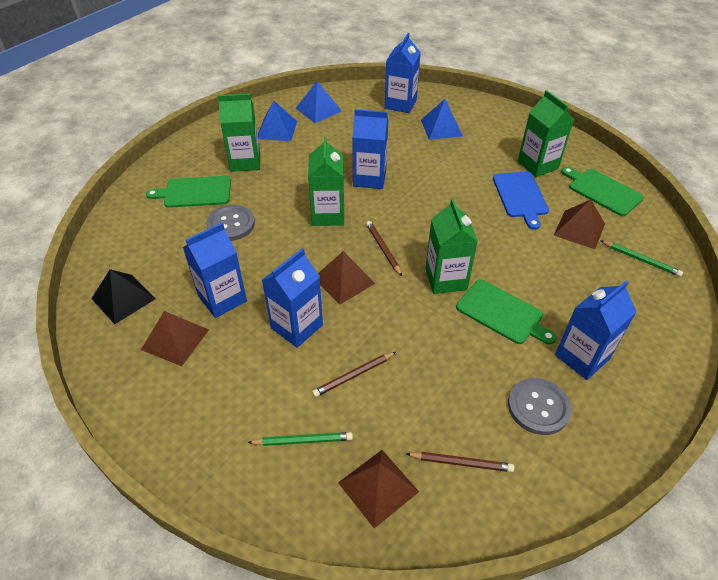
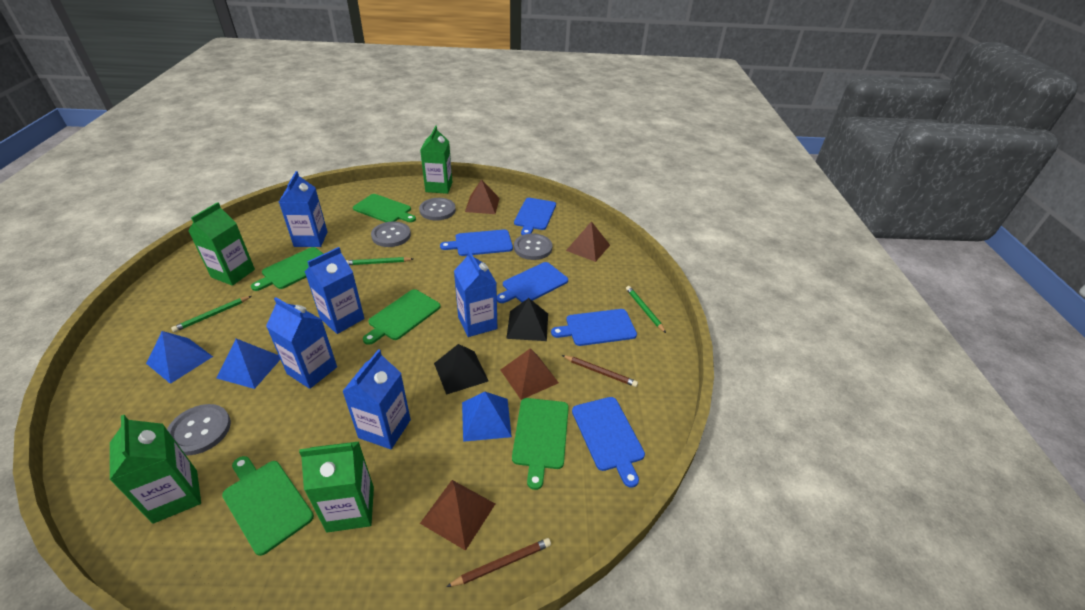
black pyramid: [91,269,155,324] = 1 -> [434,344,488,395] [506,298,548,341] = 2
blue cutting board: [493,171,549,230] = 1 -> [440,229,513,256] [497,262,568,303] [514,198,556,235] [551,309,637,346] [572,397,645,488] = 5
brown pencil: [312,352,396,397] [366,221,402,276] [406,452,514,472] = 3 -> [446,538,551,587] [562,355,638,387] = 2
green cutting board: [146,176,231,208] [456,280,557,344] [561,167,644,216] = 3 -> [222,456,314,556] [251,247,323,291] [353,194,416,222] [363,289,441,345] [512,398,569,490] = 5
green pencil: [247,432,353,446] [600,240,683,277] = 2 -> [171,296,251,332] [346,257,413,265] [626,286,666,333] = 3
grey button: [206,205,255,241] [508,378,572,435] = 2 -> [167,404,231,456] [371,221,411,247] [419,198,456,221] [514,233,552,260] = 4

